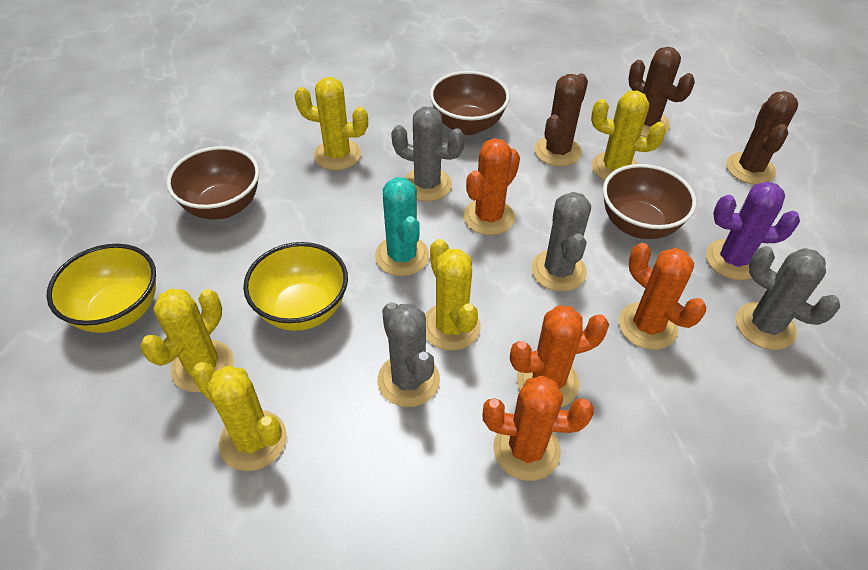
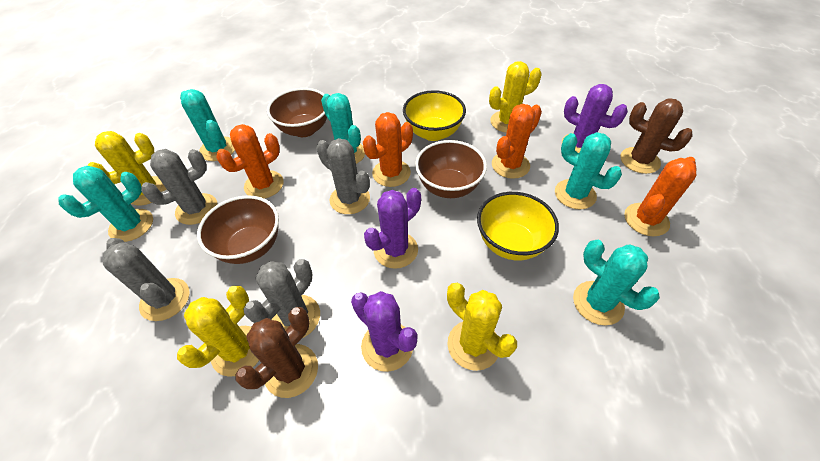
brown cactus: [534,74,588,167] [629,47,695,137] [726,91,798,184] = 3 -> [236,307,318,398] [620,99,693,174] = 2
purple cactus: [706,181,800,280] = 1 -> [351,291,417,372] [364,188,421,269] [562,84,628,153] = 3
turquoise cactus: [375,177,429,276] = 1 -> [58,166,153,242] [180,89,235,161] [321,93,365,164] [555,132,622,209] [573,240,660,325] = 5
yellow cactus: [140,289,234,392] [191,362,287,471] [294,77,368,170] [425,239,481,350] [591,91,666,181] = 5 -> [88,131,167,205] [177,286,259,377] [447,283,517,371] [489,61,542,133] = 4

